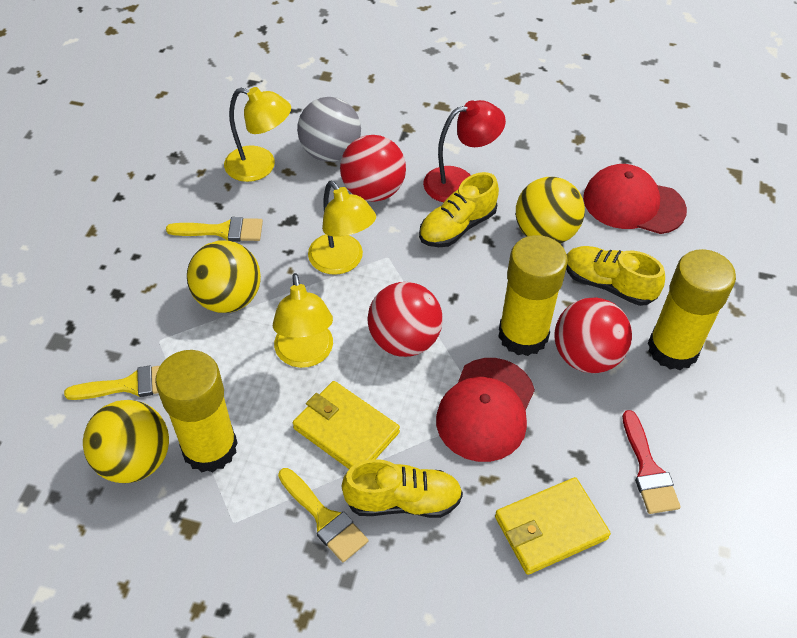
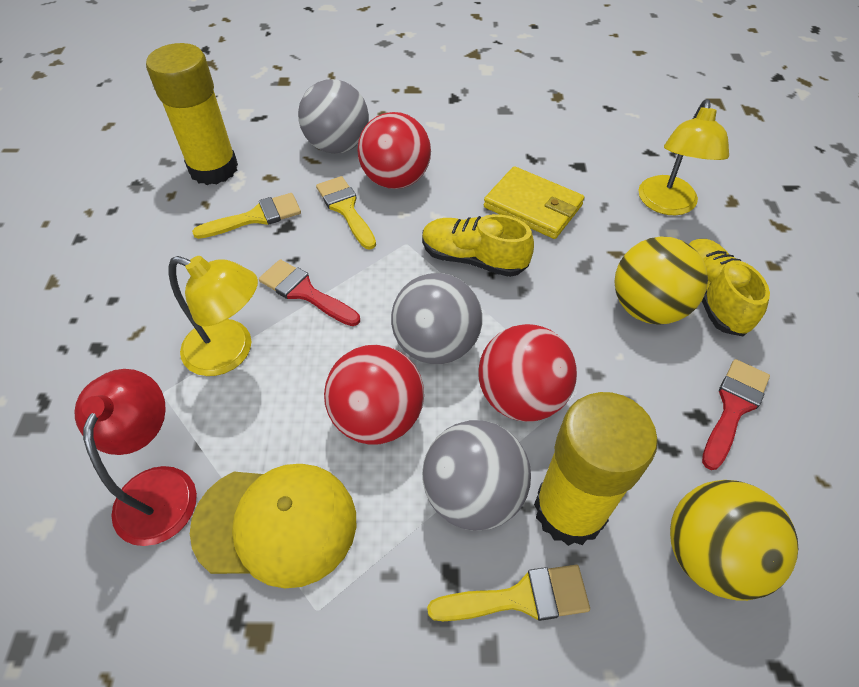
grey ball: [297,97,361,162] = 1 -> [298,79,369,154] [391,273,482,364] [422,420,531,531] = 3
red brush: [622,410,681,514] = 1 -> [259,259,360,326] [702,359,770,470] = 2
red cap: [436,358,535,462] [583,164,687,234] = 2 -> none = 0
yellow ball: [83,400,169,483] [187,240,261,313] [516,177,585,244] = 3 -> [614,237,708,325] [670,480,798,601] = 2
yellow cap: none = 0 -> [190,464,356,588] = 1
yellow glue stick: [155,350,238,472] [499,235,568,356] [648,249,736,370] = 3 -> [146,43,238,185] [534,392,658,546] = 2
yellow lamp: [224,87,291,182] [273,273,333,368] [308,181,376,275] = 3 -> [168,256,258,376] [638,99,729,216] = 2
yellow shoe: [342,459,463,518] [419,172,499,247] [566,246,665,306] = 3 -> [422,214,534,277] [689,239,770,336] = 2
yellow wallet: [293,381,400,469] [495,477,611,575] = 2 -> [484,166,584,239] = 1

